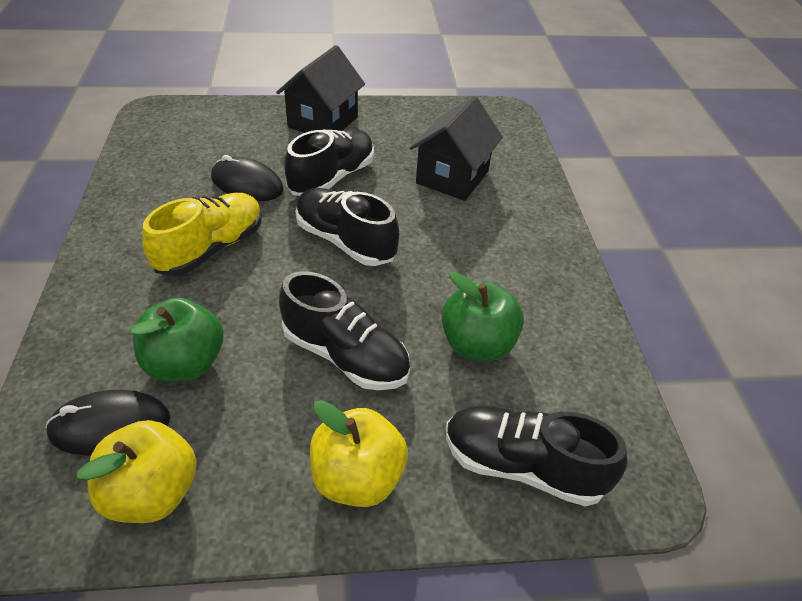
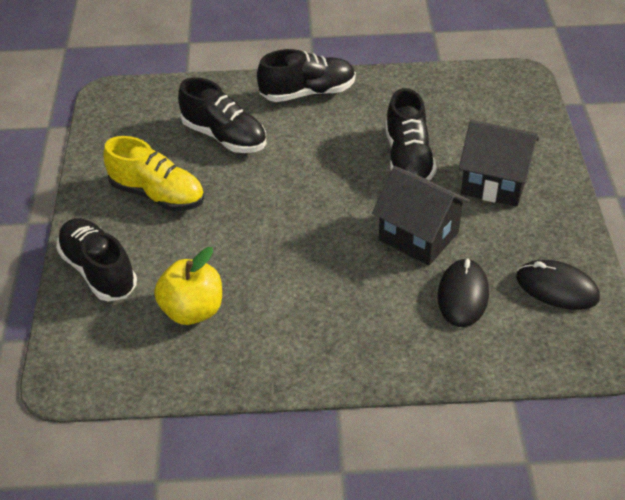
green apple: [130,298,223,381] [442,272,524,361] = 2 -> none = 0
yellow apple: [77,420,197,523] [310,400,408,507] = 2 -> [154,247,222,325] = 1

